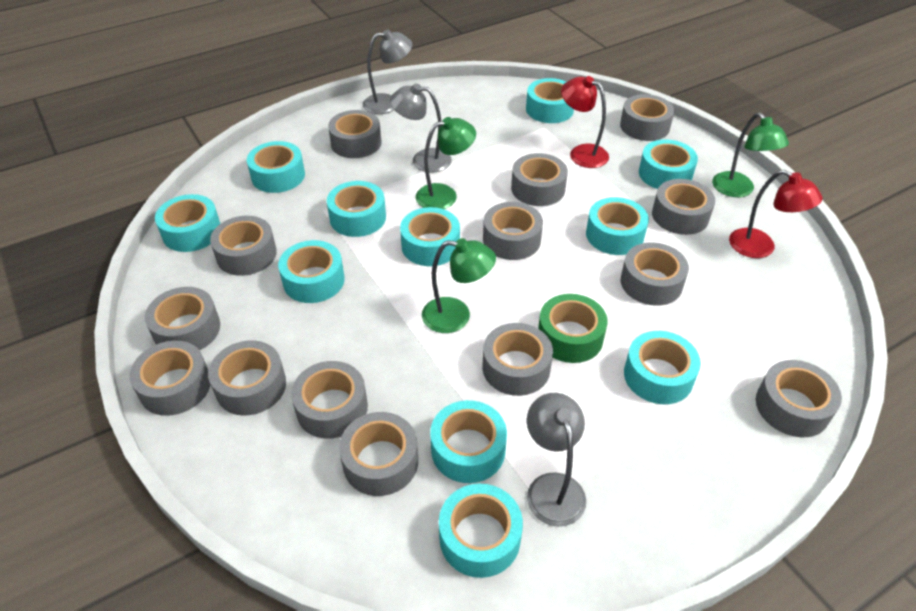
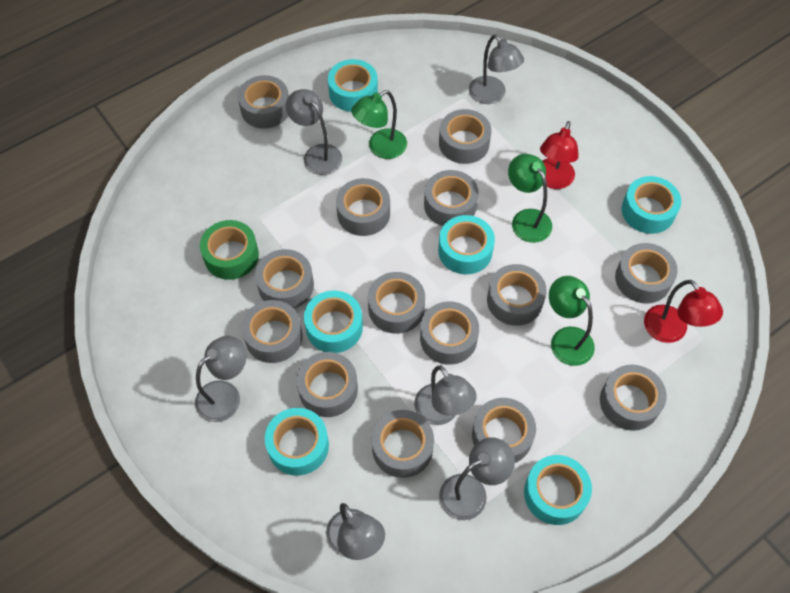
grey lamp: [363,29,412,114] [390,83,452,173] [527,393,586,527] = 3 -> [195,336,247,422] [286,89,342,175] [326,503,385,560] [414,366,477,425] [439,437,515,520] [469,34,524,104] = 6
turquoise tape: [155,194,220,252] [247,141,305,193] [278,240,345,303] [327,181,386,237] [400,207,460,266] [430,400,507,483] [439,484,523,578] [526,78,574,123] [586,197,649,255] [624,331,701,404] [639,139,698,189] = 11 -> [265,408,329,476] [304,291,363,353] [328,59,378,112] [438,215,495,274] [524,455,592,525] [622,176,681,234] = 6

